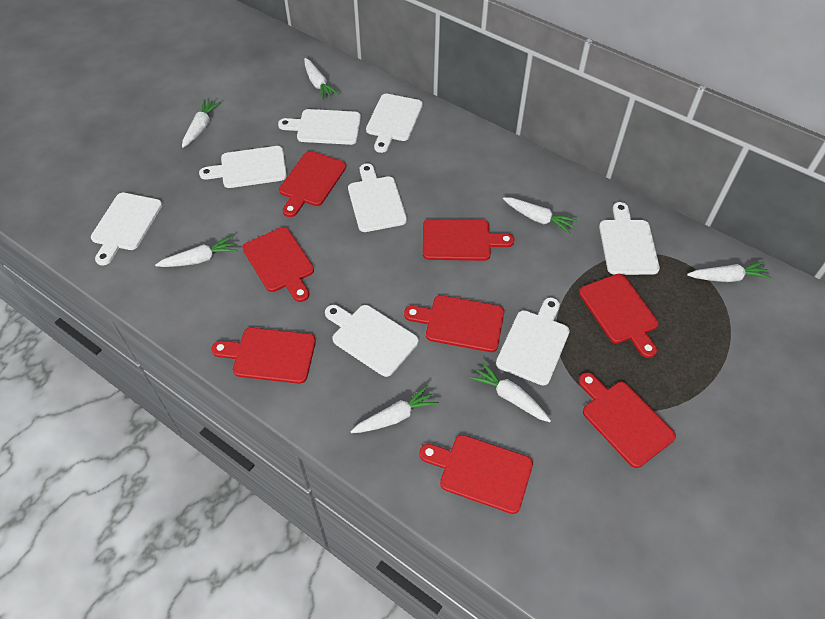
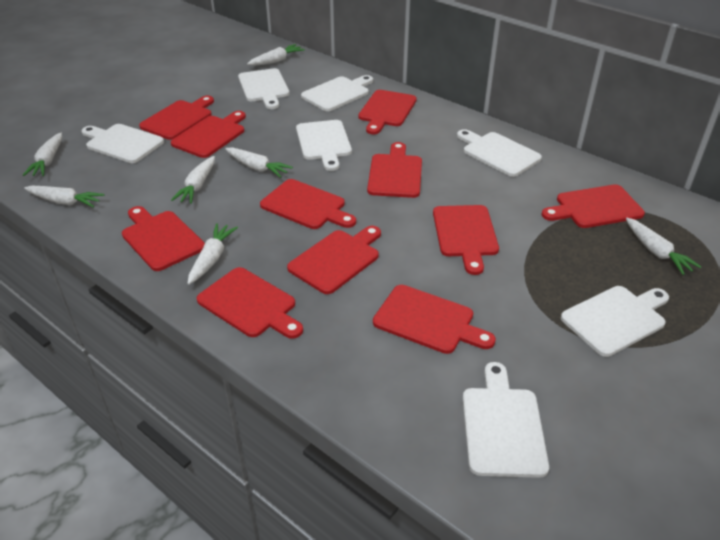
red cutting board: [211,328,316,384] [242,227,314,302] [279,151,346,217] [404,295,504,352] [419,435,533,514] [423,219,514,261] [579,274,658,358] [579,372,676,468] = 8 -> [122,206,205,271] [139,96,214,140] [171,111,246,158] [197,267,303,339] [260,179,356,229] [287,226,381,294] [358,90,417,134] [367,142,422,198] [373,285,496,354] [433,205,499,275] [541,184,645,228] = 11
white cutting board: [91,193,162,265] [199,146,287,188] [278,109,361,145] [325,305,418,377] [348,163,407,232] [366,94,423,153] [496,298,570,385] [599,202,660,275] = 8 -> [82,124,164,163] [238,68,290,109] [296,120,352,171] [301,75,373,111] [457,129,542,177] [463,362,549,478] [561,286,669,357] = 7

